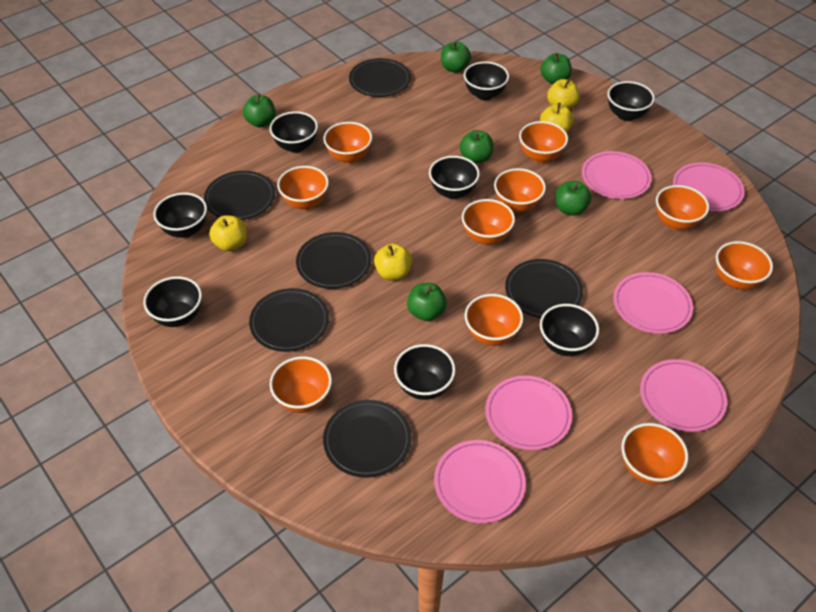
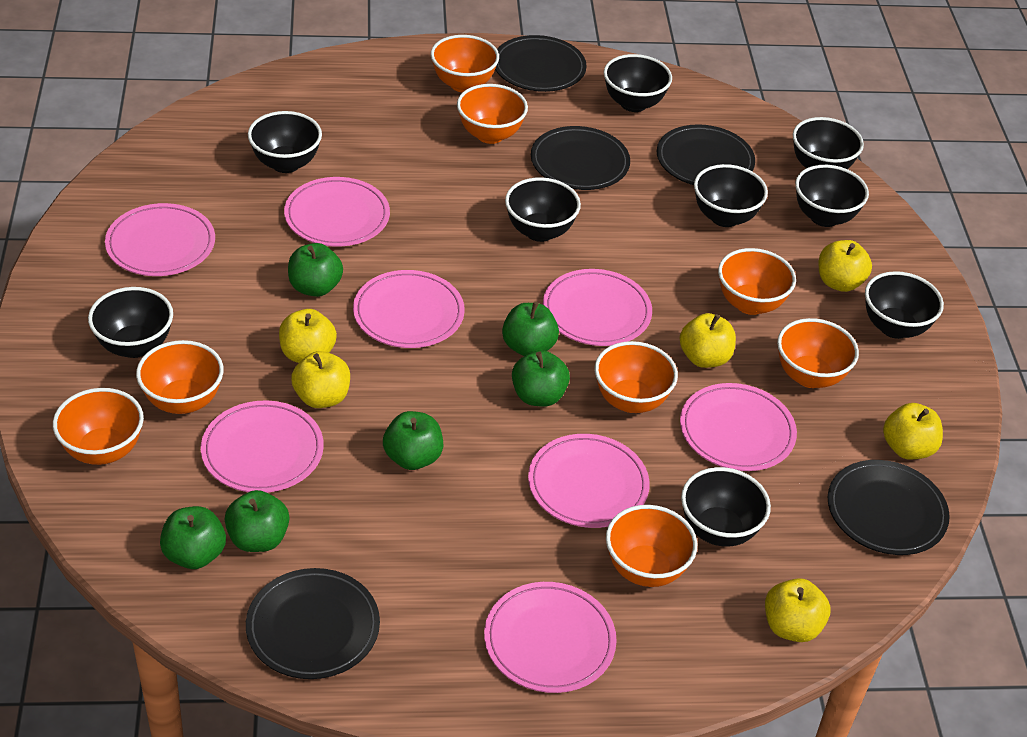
black bowl: [143,276,202,327] [153,192,207,238] [269,111,318,153] [394,344,456,400] [429,156,480,199] [464,61,509,100] [540,304,599,356] [607,81,655,121] = 8 -> [88,287,173,358] [248,111,322,173] [505,177,581,242] [604,54,672,112] [681,467,771,546] [694,164,768,227] [793,117,864,169] [795,165,869,227] [865,271,944,339] = 9
black plate: [204,171,275,220] [249,288,329,352] [296,232,371,289] [323,400,412,478] [349,58,411,97] [505,259,583,318] = 6 -> [246,568,380,679] [495,35,587,92] [531,126,630,190] [657,124,755,185] [828,460,950,555] = 5
orange bowl: [270,356,332,413] [277,166,329,210] [323,122,372,164] [462,199,515,245] [465,294,523,346] [494,168,546,212] [519,121,568,163] [621,423,689,485] [656,185,709,230] [716,241,773,290] = 10 -> [53,388,144,465] [136,340,224,414] [431,35,499,92] [457,84,528,144] [595,341,678,413] [606,505,697,587] [718,248,796,315] [777,318,859,388] = 8
pink plate: [434,440,526,523] [485,376,572,450] [582,151,652,199] [613,272,693,334] [640,359,727,432] [673,162,745,212] = 6 -> [105,203,215,276] [201,400,324,493] [284,177,390,246] [353,270,465,348] [484,582,617,693] [528,434,650,528] [543,269,652,346] [680,383,797,471] = 8
yellow apple: [209,215,247,251] [374,243,412,280] [540,103,573,133] [547,79,580,109] = 4 -> [279,309,337,363] [291,351,350,408] [680,313,736,368] [765,578,830,642] [819,240,872,292] [883,403,943,460] = 6

